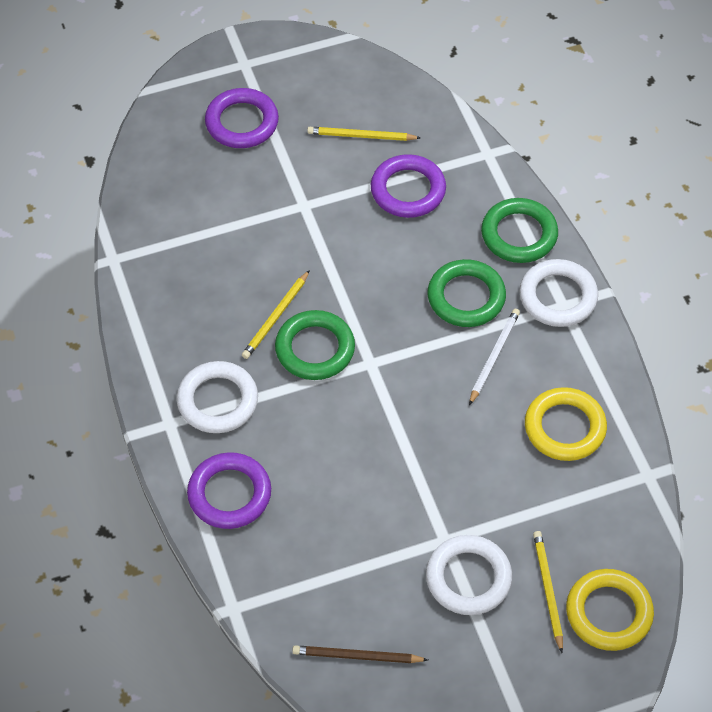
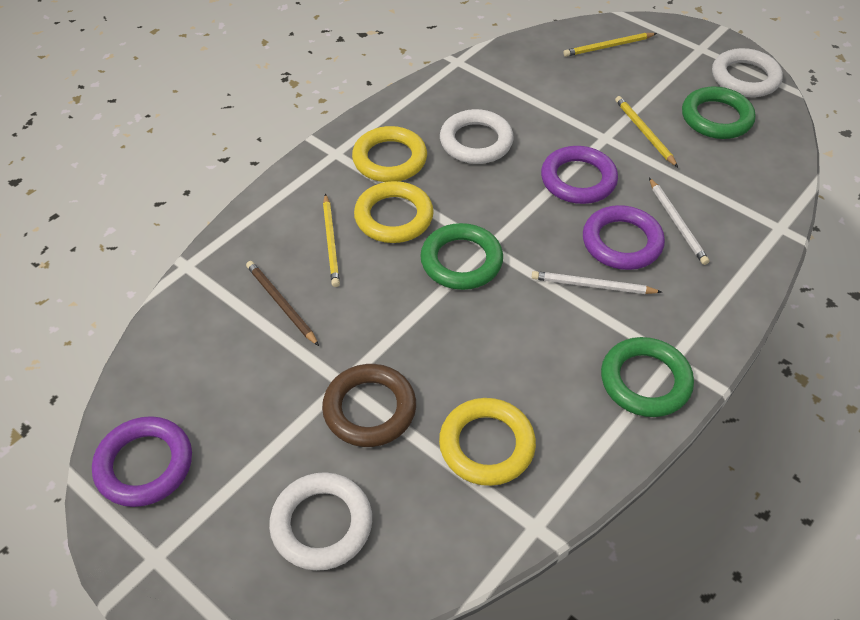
brown ring: none = 0 -> [322,364,416,447] = 1
white pencil: [469,309,520,405] = 1 -> [532,271,662,294] [649,178,709,265] = 2
yellow ring: [525,387,607,461] [566,569,654,651] = 2 -> [352,126,427,182] [354,181,434,243] [439,398,536,486] = 3

